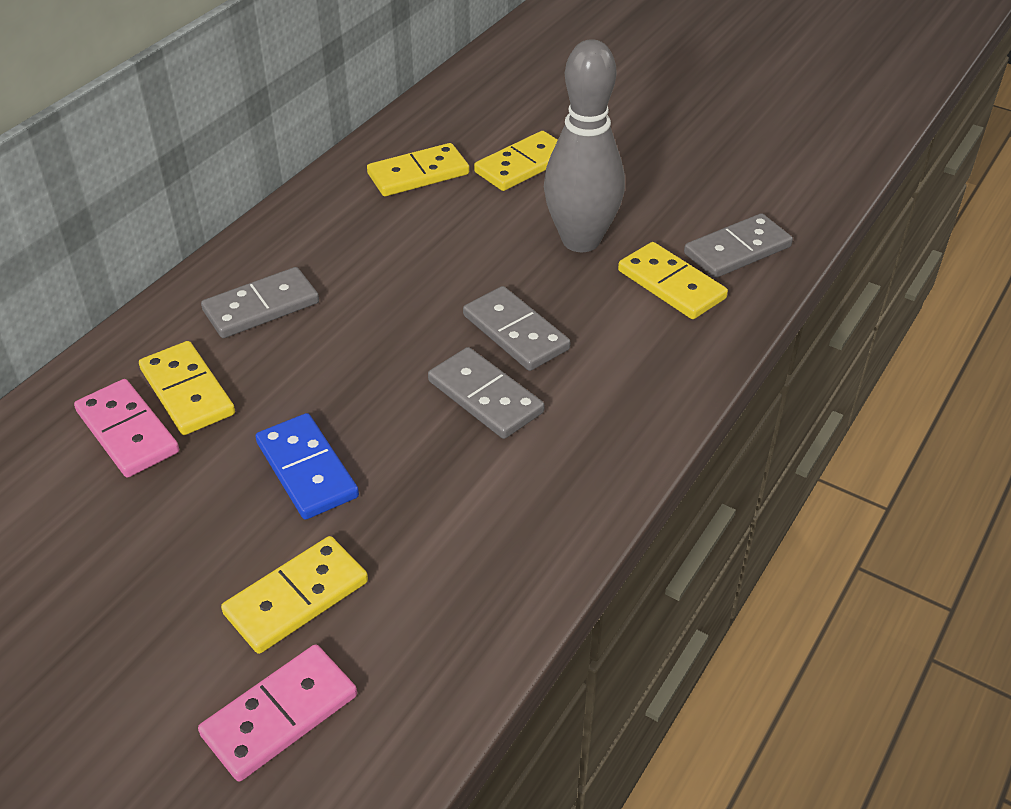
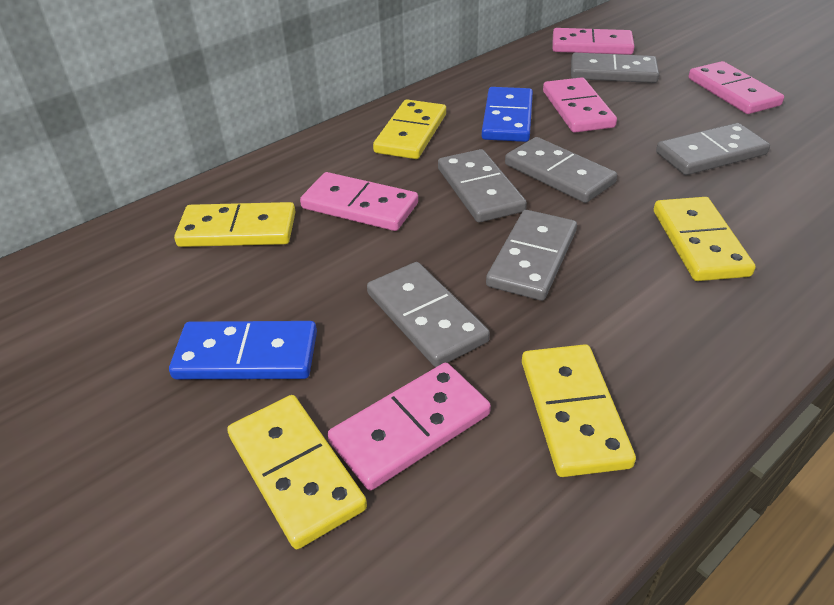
blue domino: [255,413,359,520] = 1 -> [169,321,317,379] [482,87,533,142] = 2
grey bowling pin: [544,39,625,252] = 1 -> none = 0
grey domino: [201,267,319,338] [428,347,545,439] [463,286,570,371] [684,213,793,278] = 4 -> [367,262,490,367] [438,149,527,222] [486,210,577,301] [505,137,617,203] [571,53,659,83] [656,123,770,175] = 6
pink domino: [74,379,179,478] [198,644,357,782] = 2 -> [300,172,418,231] [328,363,491,490] [543,77,617,133] [552,28,635,55] [689,61,784,114] = 5

